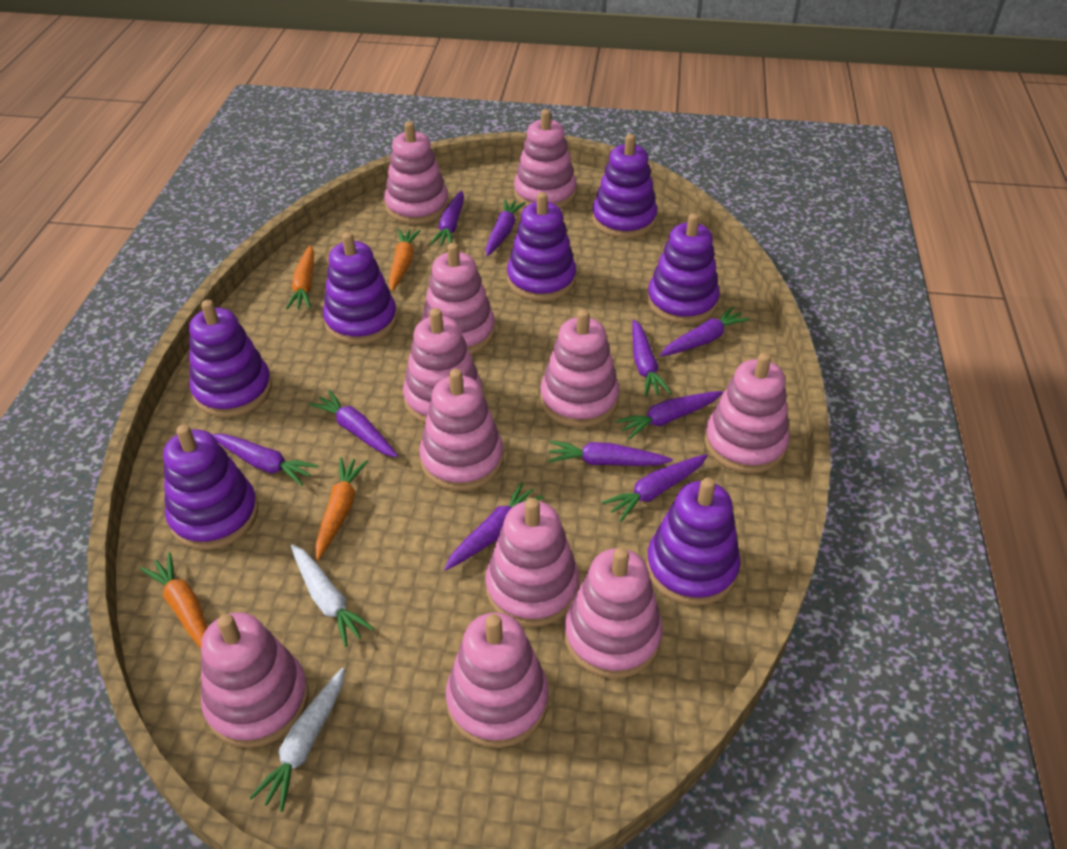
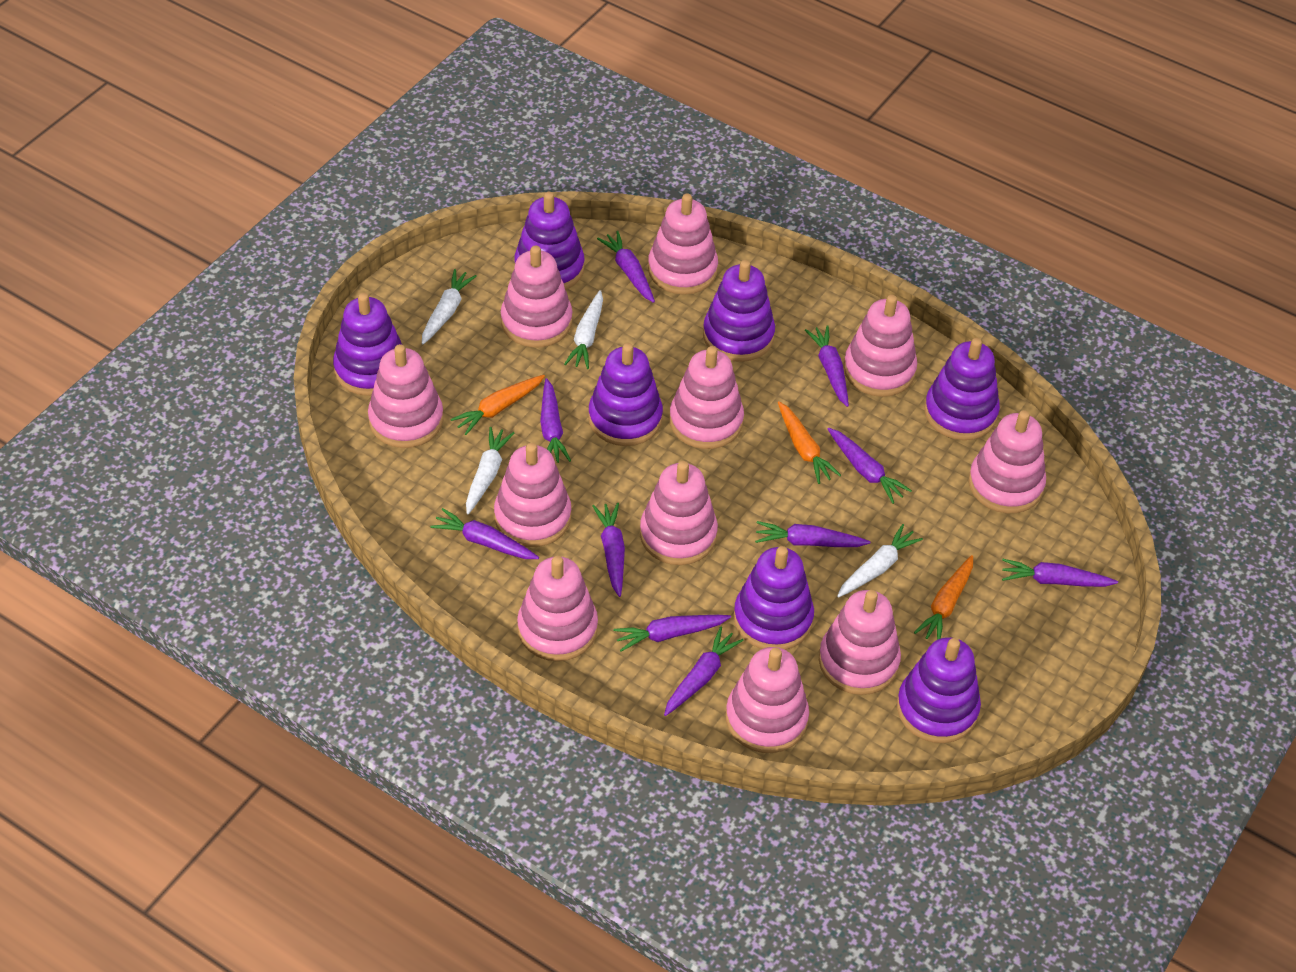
orange carrot: [140,552,208,649] [286,245,314,310] [315,457,368,560] [389,229,421,291] = 4 -> [450,375,545,435] [778,401,841,484] [914,555,973,640] = 3
white carrot: [249,668,345,812] [291,544,374,647] = 2 -> [422,269,477,345] [466,427,514,514] [564,290,603,369] [837,524,923,598] = 4

